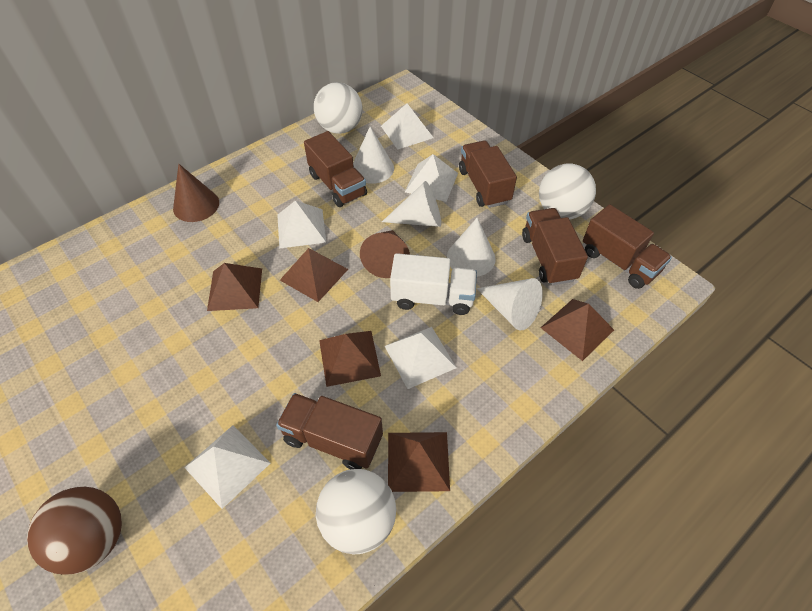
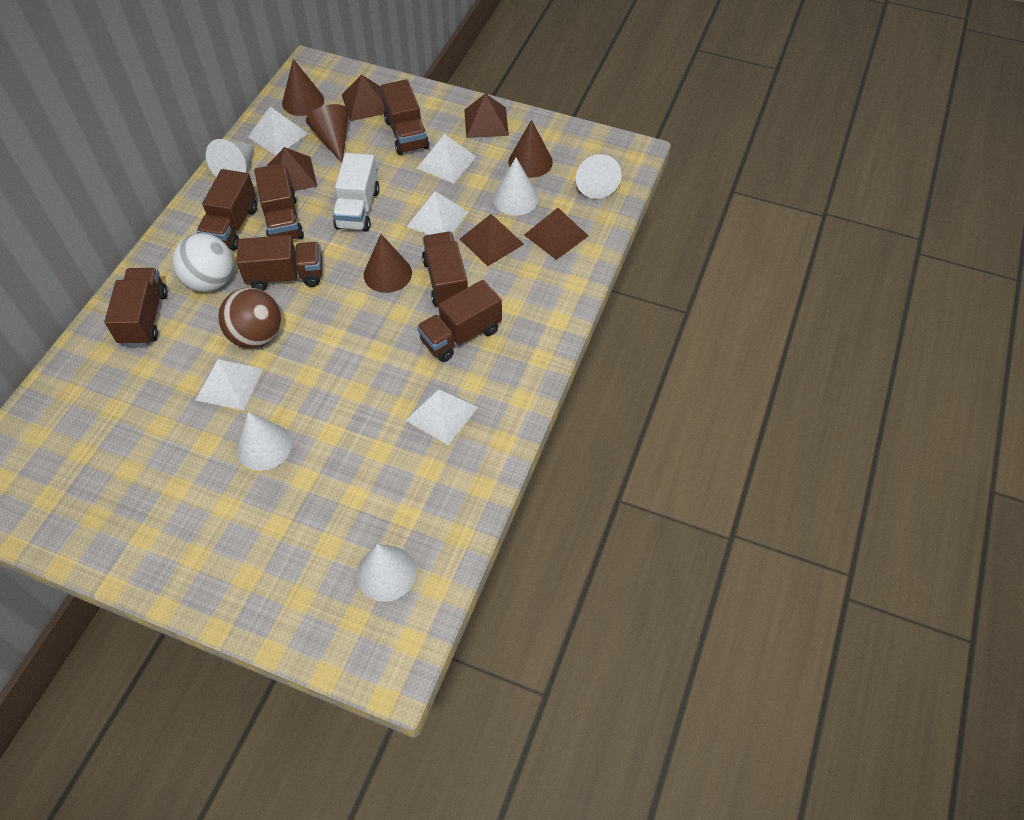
brown cone: [173,164,219,222] [360,230,410,278] = 2 -> [282,59,324,116] [306,104,349,163] [364,234,412,293] [509,120,553,178] = 4
brown truck: [276,393,383,469] [304,131,367,207] [459,141,517,208] [522,208,588,285] [583,204,672,289] = 5 -> [104,268,168,346] [197,169,257,251] [237,235,322,291] [254,163,304,240] [381,79,429,155] [417,280,502,362] [422,232,468,306] = 7
white ball: [314,82,362,134] [316,469,396,554] [539,164,596,220] = 3 -> [172,233,233,292] = 1
white cone: [353,127,394,184] [382,181,441,227] [447,218,496,277] [477,278,543,331] = 4 -> [206,139,255,177] [236,412,292,471] [357,544,416,602] [493,158,539,216] [576,154,621,199] = 5

